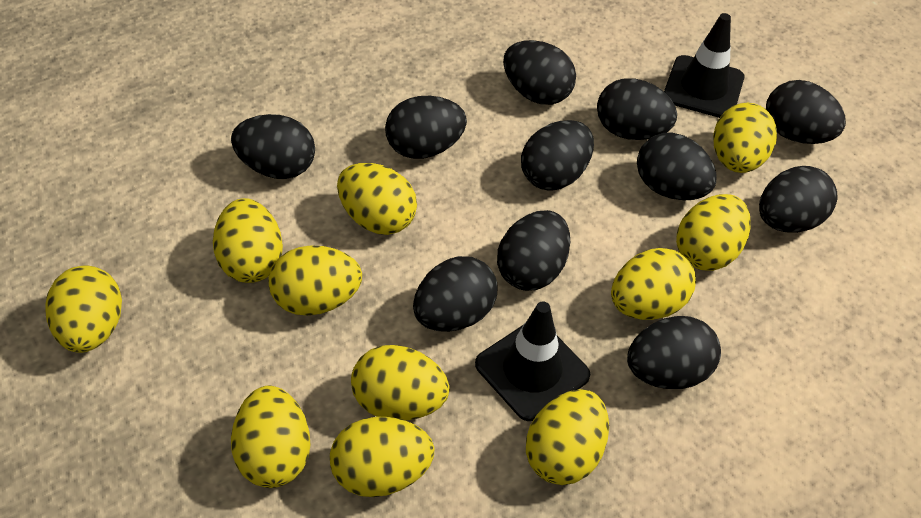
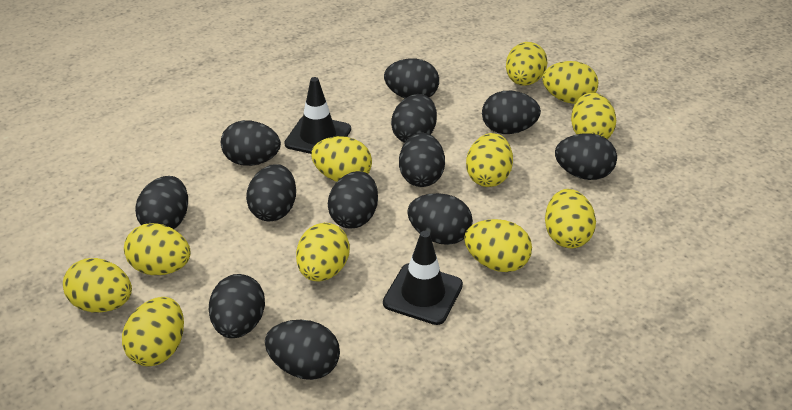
black egg: [231,114,315,179] [385,96,467,159] [413,256,498,332] [497,210,570,291] [503,40,576,105] [521,120,594,191] [597,78,677,140] [627,316,721,389] [637,132,717,200] [759,166,838,233] [766,80,846,144] = 11 -> [135,176,188,229] [209,274,265,338] [221,120,281,166] [246,164,296,221] [265,320,340,380] [328,171,378,229] [384,58,439,98] [391,94,437,143] [399,133,445,187] [407,193,473,245] [482,91,541,134] [555,134,617,180] = 12

